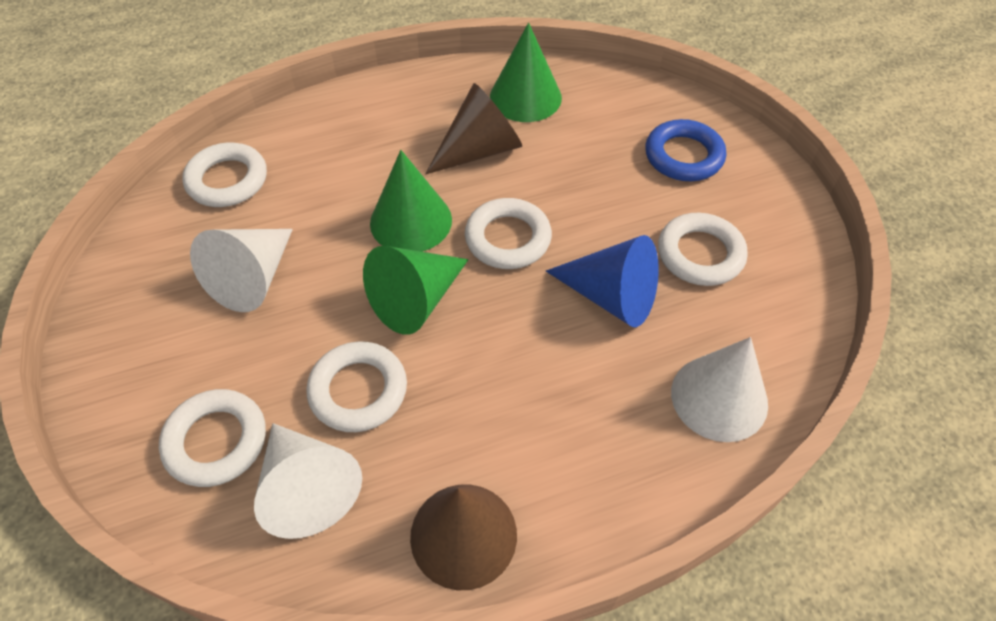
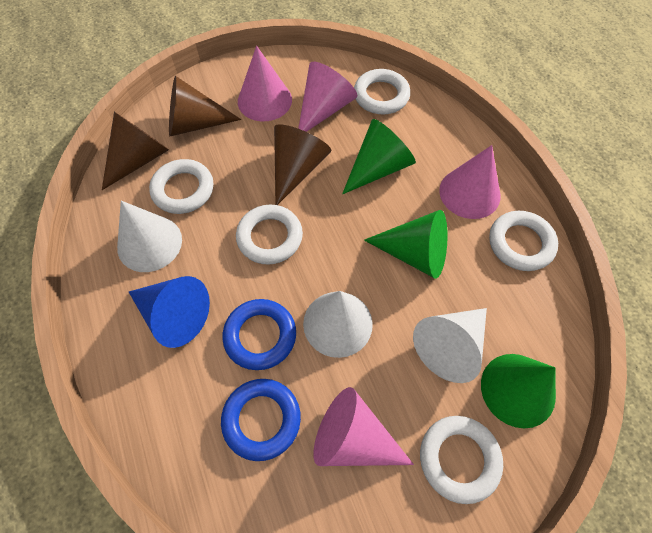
blue ring: [645,119,726,181] = 1 -> [221,379,301,461] [222,299,296,370] = 2
brown cone: [410,485,517,590] [425,83,522,174] = 2 -> [102,112,169,190] [169,76,241,137] [274,124,331,205] = 3
pink cone: none = 0 -> [238,46,292,121] [298,62,357,132] [313,387,414,466] [439,145,500,219] = 4

